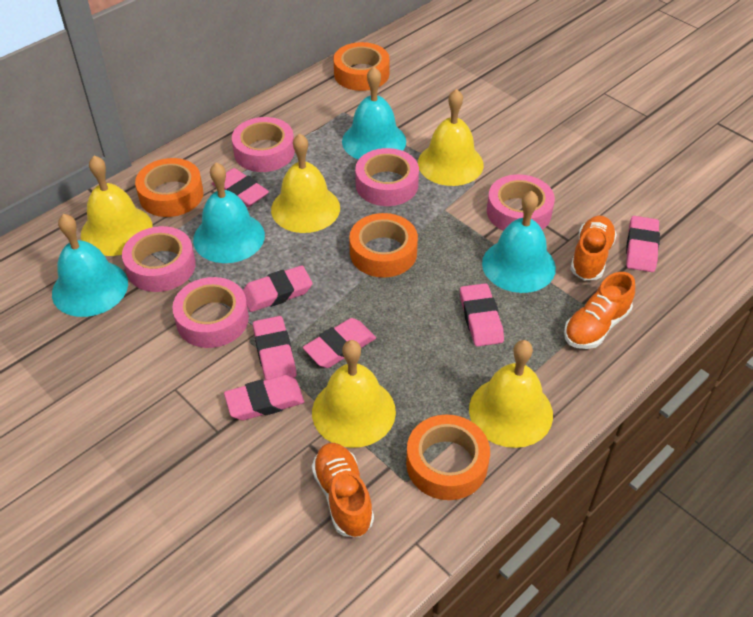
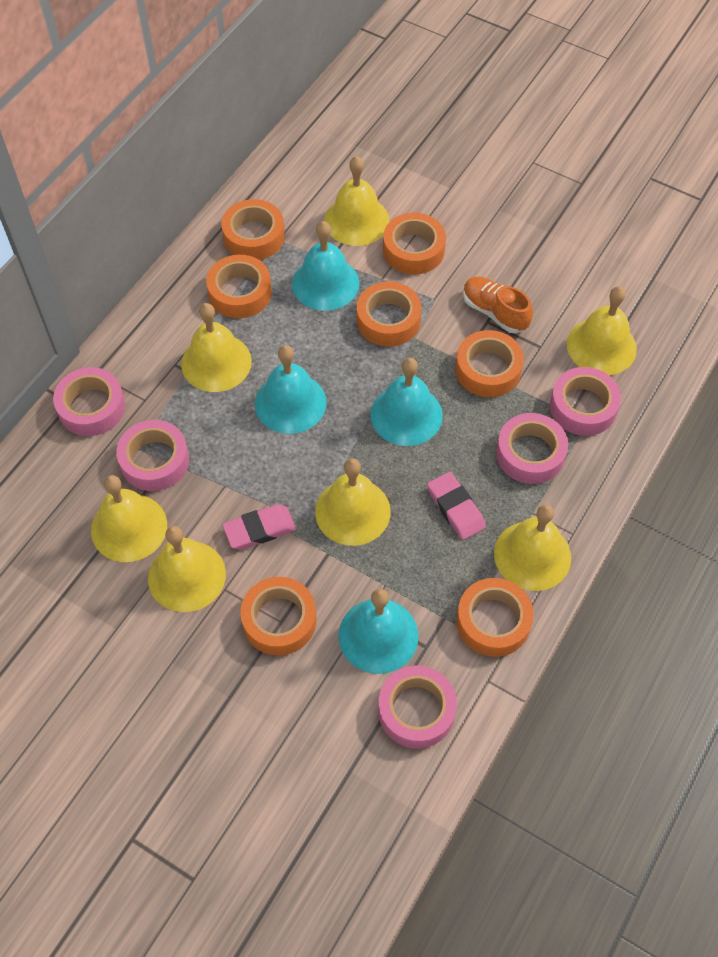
orange shoe: [312,443,374,537] [564,272,635,349] [570,216,617,281] = 3 -> [463,277,533,333] = 1
orange tape: [135,158,204,217] [333,42,390,91] [349,213,418,278] [406,415,490,500] = 4 -> [206,255,272,318] [222,199,285,260] [240,577,316,655] [357,281,422,347] [383,213,446,275] [455,330,524,397] [456,578,534,657] = 7
pink eraser: [212,168,269,207] [224,375,304,420] [243,265,313,312] [253,316,297,380] [303,318,376,368] [460,283,504,347] [626,216,660,272] = 7 -> [222,504,296,550] [427,472,486,540] = 2
yellow bell: [81,155,153,256] [271,133,340,233] [312,340,396,448] [418,89,484,186] [469,340,553,448] = 5 -> [91,475,167,562] [148,526,226,612] [181,303,252,392] [315,458,391,546] [324,156,389,246] [494,504,571,591] [567,286,637,375] = 7

